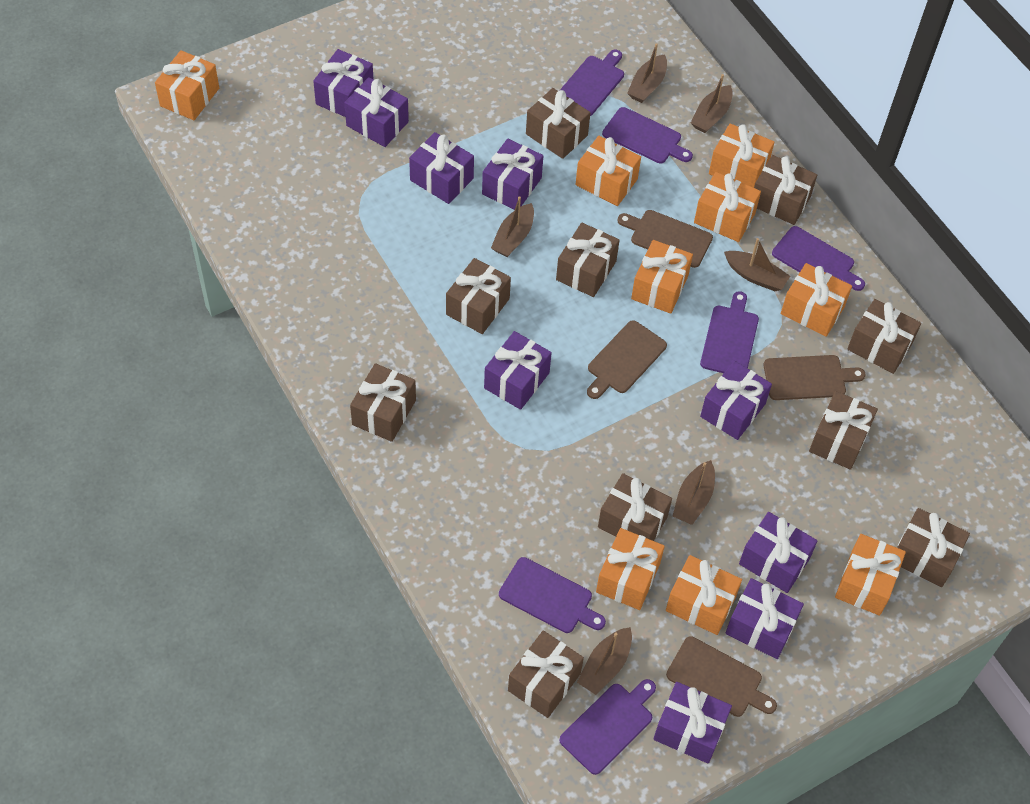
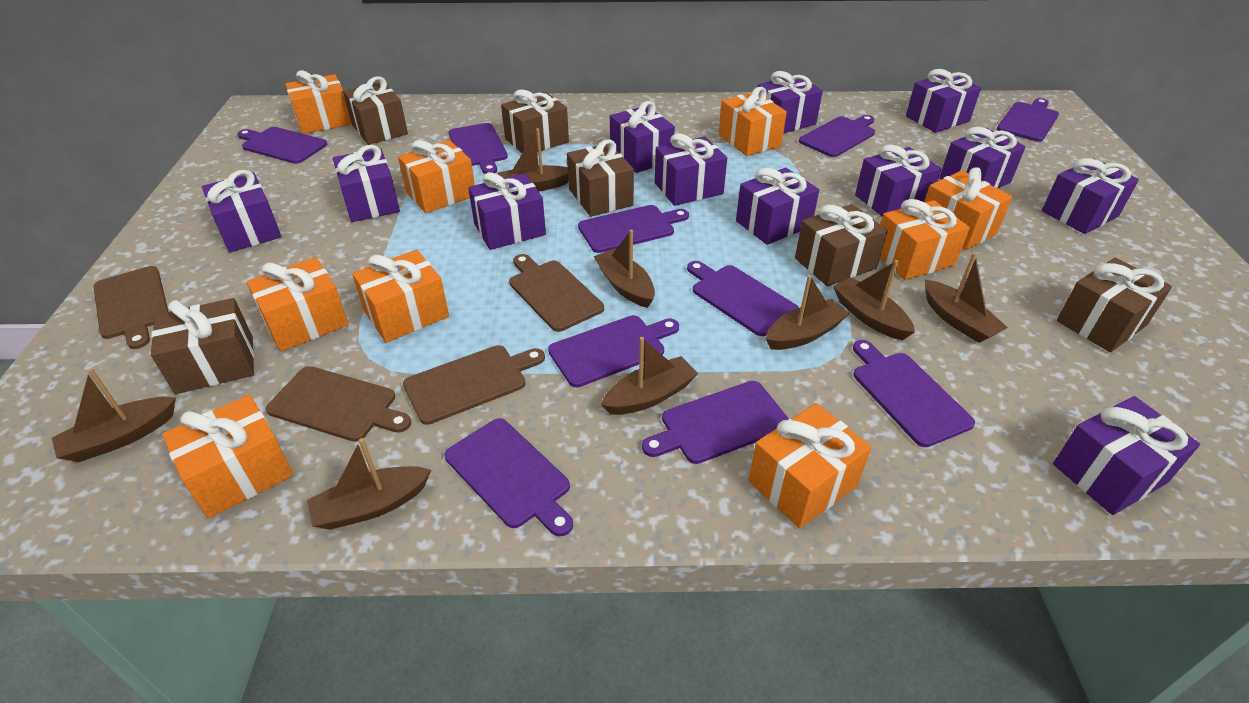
brown boat: [491,196,534,257] [577,627,632,695] [627,43,667,103] [673,460,715,525] [691,74,733,133] [724,238,790,291] = 6 -> [52,368,176,462] [307,438,431,530] [498,128,568,191] [594,230,655,308] [601,337,698,415] [766,275,850,350] [833,260,915,340] [924,252,1008,343] = 8
brown gift: [350,363,416,442] [446,258,511,334] [508,630,584,718] [526,88,590,159] [556,223,620,297] [598,473,672,541] [754,155,817,225] [809,391,878,470] [847,299,921,374] [897,508,970,587] = 10 -> [151,298,254,394] [343,76,408,145] [501,89,569,153] [567,139,634,217] [795,204,888,287] [1057,257,1172,352] = 6
purple cutting board: [499,557,606,633] [559,50,624,116] [559,679,656,775] [602,107,693,163] [700,291,759,373] [772,226,865,291] = 6 -> [238,127,327,164] [445,418,573,536] [449,123,508,174] [548,315,679,387] [578,205,689,253] [642,381,789,464] [687,261,799,336] [799,115,875,157] [853,340,975,447] [997,98,1059,142] = 10
purple gift: [313,49,374,117] [345,77,409,147] [409,132,474,204] [482,139,543,210] [484,331,552,410] [653,682,732,764] [700,361,772,440] [725,578,804,659] [739,512,818,593] = 9 -> [202,170,281,252] [333,145,400,222] [468,172,546,250] [610,101,675,173] [655,133,727,206] [736,168,819,245] [758,71,823,133] [855,145,941,217] [906,69,981,133] [939,127,1026,188] [1042,158,1139,234] [1053,396,1200,515] = 12

